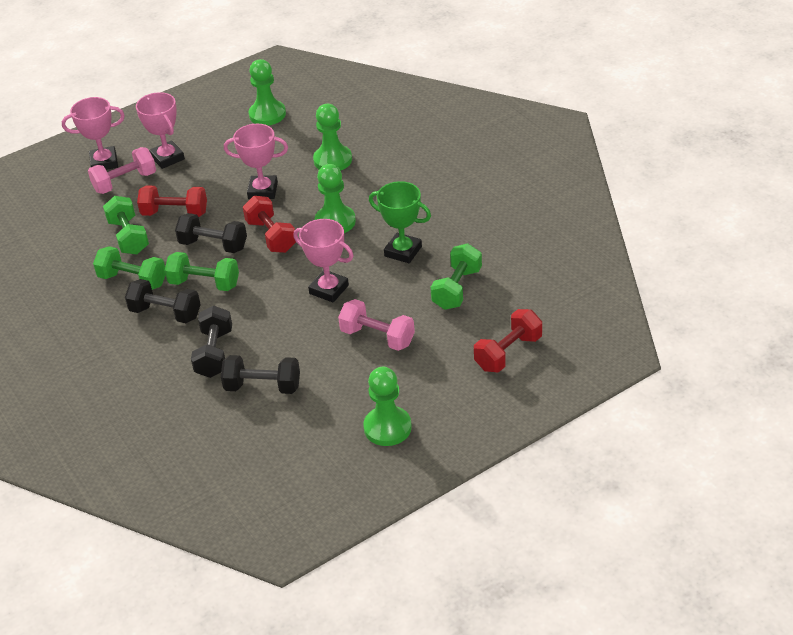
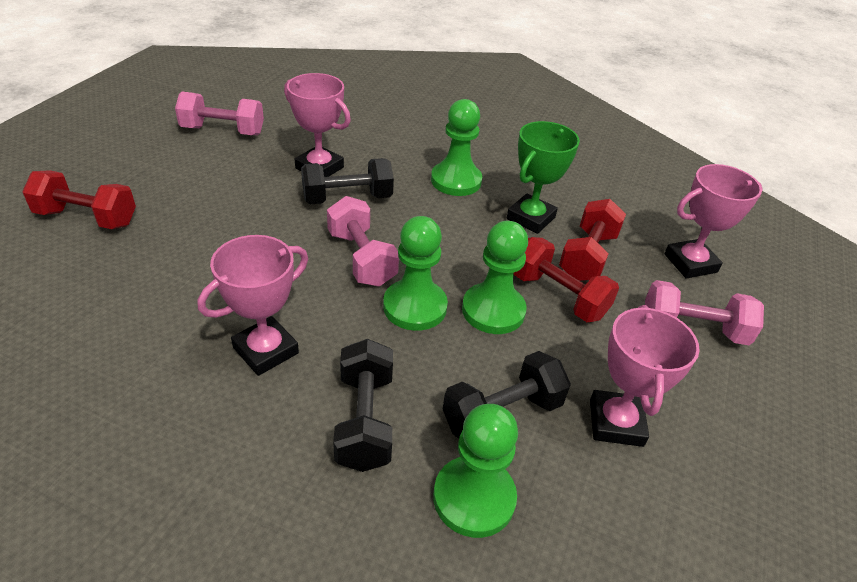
black dumbbell: [125,279,201,323] [175,213,247,253] [191,306,232,378] [221,355,300,394] = 4 -> [301,158,394,204] [333,339,393,472] [443,351,571,439] = 3
green dumbbell: [93,246,166,290] [103,196,149,254] [165,252,239,291] [430,243,482,310] = 4 -> none = 0
pink dumbbell: [88,147,156,194] [338,299,415,351] = 2 -> [175,92,264,135] [327,196,399,286] [645,280,764,345] = 3

